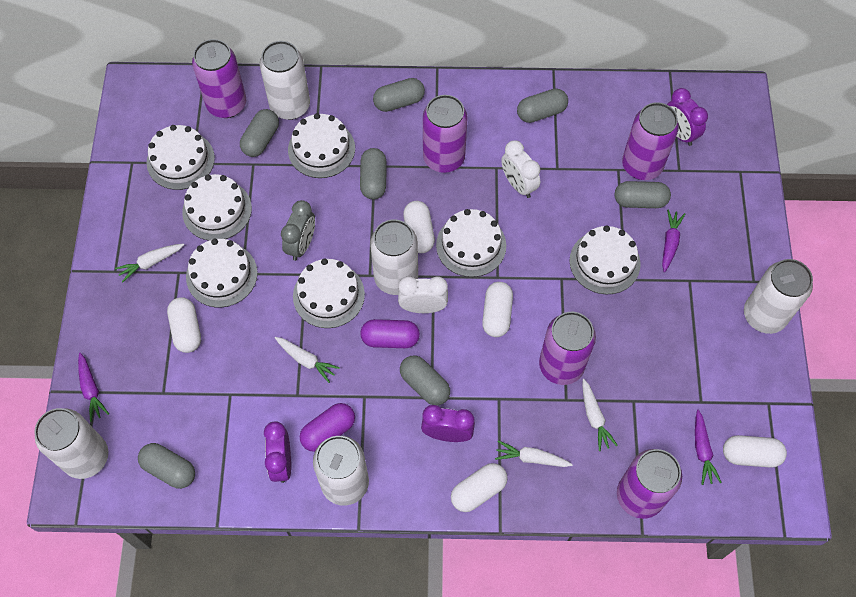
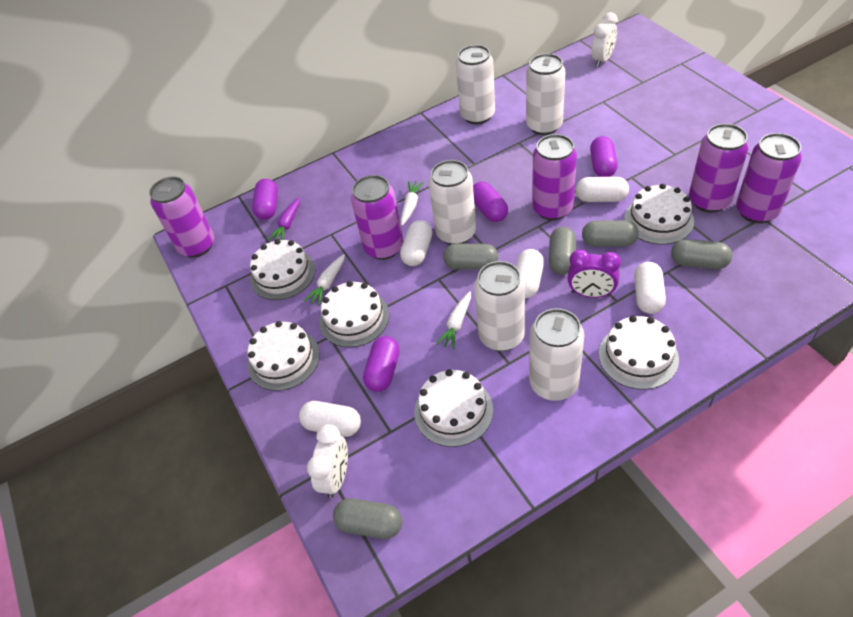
grey capsule: [138,443,195,489] [240,109,279,157] [360,148,387,199] [373,78,425,112] [400,356,450,405] [517,88,568,123] [615,181,671,208] = 7 -> [333,498,402,539] [443,243,498,270] [549,227,576,275] [582,220,639,247] [671,239,732,269] = 5
grey clock: [281,200,315,261] = 1 -> none = 0
purple capsule: [300,403,355,452] [360,319,420,348] = 2 -> [252,179,278,220] [363,336,399,392] [473,182,508,222] [590,136,618,177] = 4
purple carrot: [78,353,109,422] [662,210,685,272] [695,410,722,485] = 3 -> [268,197,300,241] = 1
purple clock: [264,421,291,483] [421,405,475,442] [667,88,708,146] = 3 -> [568,249,621,298] = 1
white cake: [147,125,215,190] [182,174,252,240] [186,239,258,308] [288,113,355,178] [293,259,365,328] [436,209,506,277] [569,226,641,294] = 7 -> [247,321,320,391] [250,239,315,300] [319,281,389,347] [414,369,493,447] [599,316,679,390] [624,184,694,245] = 6
white carrot: [115,244,184,282] [275,337,340,383] [495,441,573,467] [582,379,618,451] = 4 -> [304,254,345,306] [400,181,424,226] [436,291,471,349] = 3

